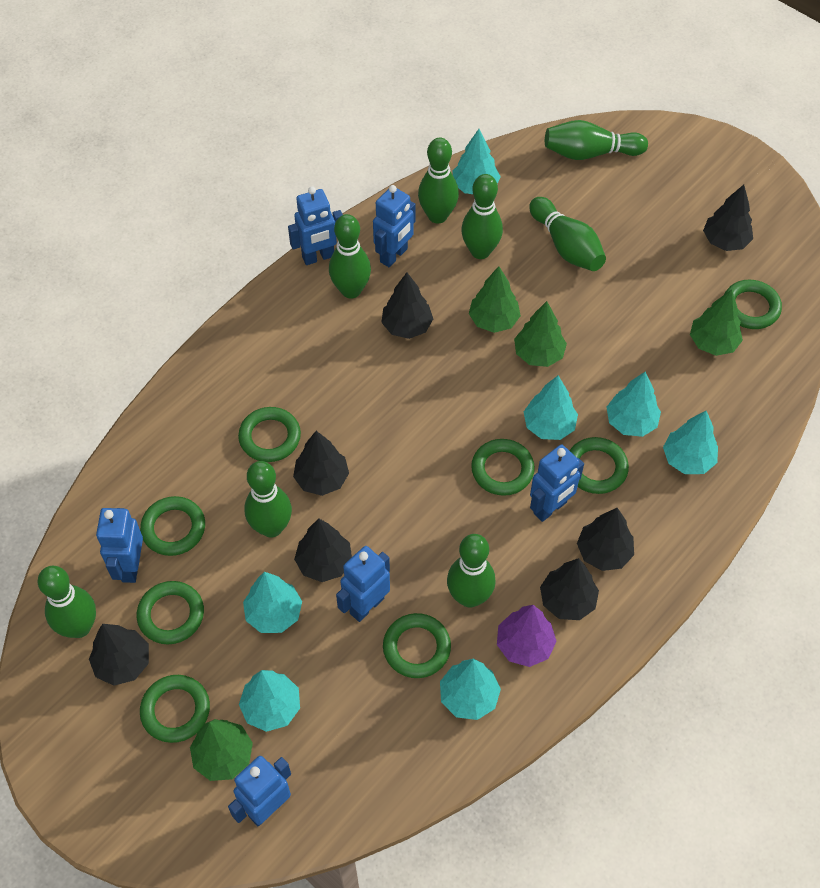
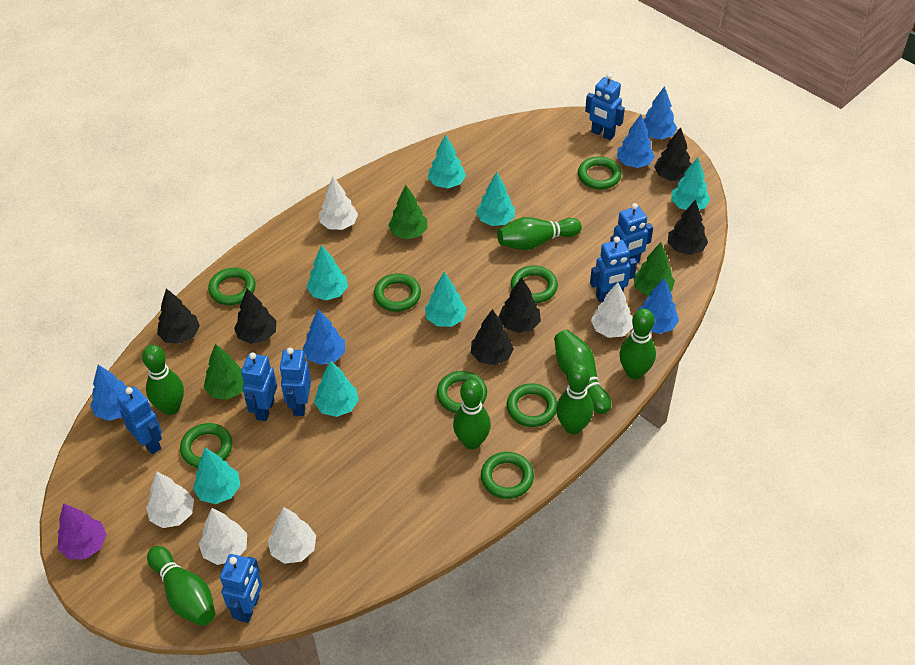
black tree: [89,624,149,686] [293,431,349,496] [294,519,352,582] [381,273,433,339] [540,558,599,620] [577,508,634,571] [703,185,753,251] = 7 -> [157,288,200,344] [234,289,276,344] [471,309,514,365] [499,277,541,333] [654,127,691,181] [668,200,708,255] = 6
blue robot: [96,508,143,583] [228,756,291,827] [288,186,343,265] [336,546,390,622] [373,185,416,267] [530,444,584,522] = 6 -> [117,386,162,455] [220,554,262,623] [241,352,277,421] [279,348,311,416] [585,73,625,140] [590,237,637,302] [610,203,653,263] = 7
blue tree: none = 0 -> [90,365,128,421] [303,309,345,365] [617,115,655,168] [638,278,679,334] [643,86,677,140] = 5
green bowling pin: [38,566,96,638] [245,461,292,538] [329,214,371,299] [418,138,459,224] [447,534,496,608] [461,174,503,259] [529,197,606,271] [545,120,648,160] = 8 -> [142,345,184,415] [147,546,215,626] [453,379,491,449] [497,217,582,250] [554,330,611,414] [556,364,594,434] [619,308,656,379] = 7
green tree: [190,719,253,781] [469,266,521,333] [514,301,567,367] [690,290,743,356] = 4 -> [204,344,244,400] [388,185,428,239] [634,242,675,296] = 3
white tree: none = 0 -> [146,471,194,528] [199,508,247,565] [268,507,316,564] [319,176,358,230] [591,282,633,338] = 5

